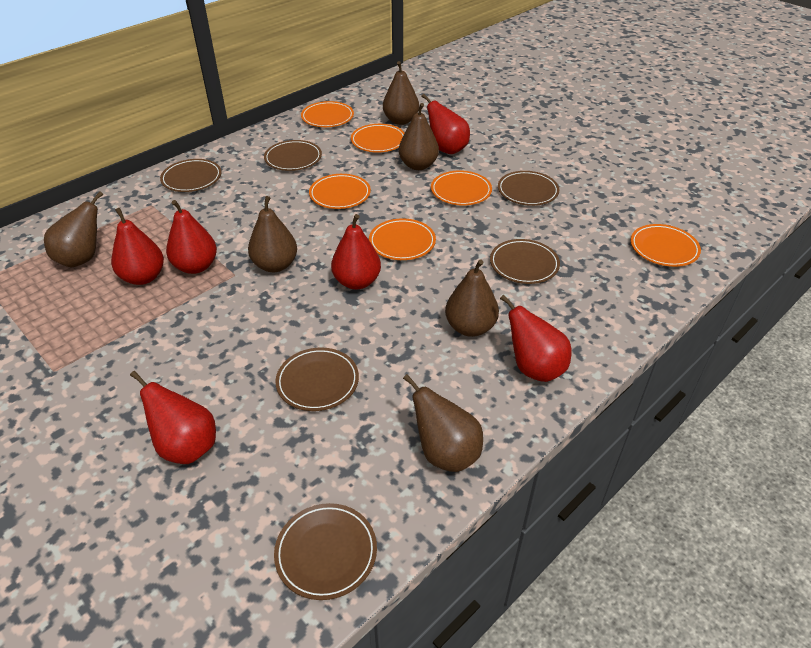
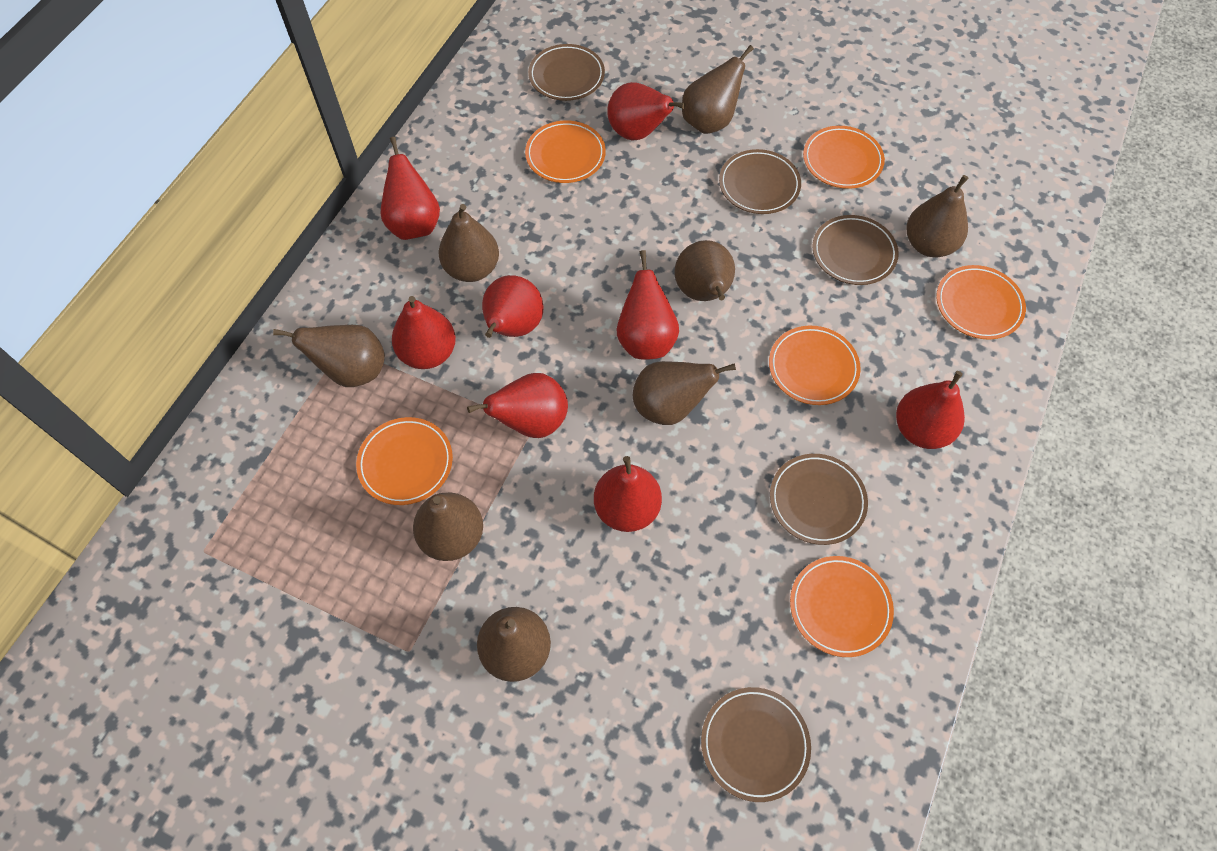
brown pear: [44,191,103,267] [248,196,297,272] [383,61,419,125] [399,103,439,170] [403,374,483,472] [445,259,499,337] = 6 -> [273,325,385,387] [413,493,483,561] [439,204,499,282] [477,607,551,682] [633,361,736,425] [674,240,735,301] [682,45,754,134] [906,175,968,257] = 8
brown plate: [160,159,222,192] [264,140,322,171] [274,503,377,600] [275,348,359,411] [490,239,560,284] [498,171,559,206] = 6 -> [528,44,605,101] [701,687,811,802] [719,149,801,214] [770,454,868,545] [812,215,899,285] = 5
red pear: [111,208,164,285] [130,371,216,464] [166,200,217,274] [331,214,381,289] [421,94,470,154] [500,295,571,382] = 6 -> [381,137,440,240] [392,296,456,369] [467,373,568,438] [482,275,543,338] [594,456,662,532] [607,82,685,140] [617,250,679,360] [896,371,965,449] = 8

